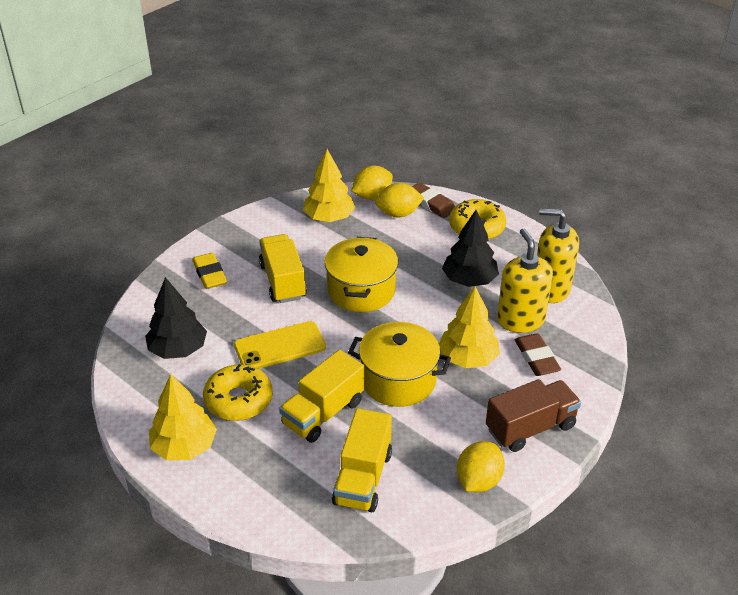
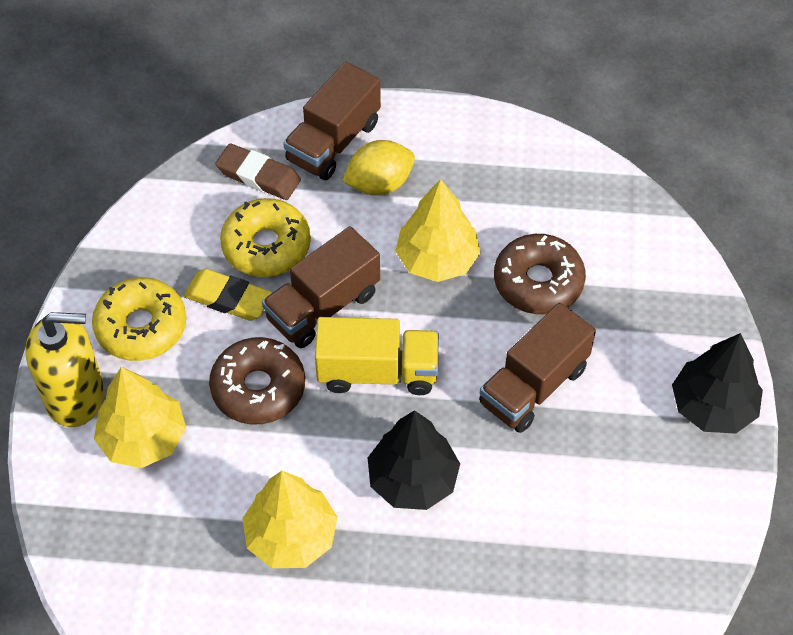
brown donut: none = 0 -> [209,337,305,424] [494,234,586,314] = 2
brown eraser: [412,182,455,218] [515,333,561,376] = 2 -> [215,143,301,200] = 1
brown truck: [486,379,581,452] = 1 -> [262,226,380,348] [283,62,381,180] [479,303,596,433] = 3
yellow lemon: [351,166,393,200] [375,183,424,218] [457,441,505,492] = 3 -> [342,140,415,195] = 1
yellow phone: [234,321,326,369] = 1 -> none = 0
yellow pot: [324,237,398,312] [348,322,451,407] = 2 -> none = 0
yellow soap dispenser: [497,228,553,333] [537,208,579,303] = 2 -> [26,312,104,427] = 1
yellow truck: [259,234,307,303] [279,350,365,443] [332,408,392,512] = 3 -> [315,317,439,395] = 1

